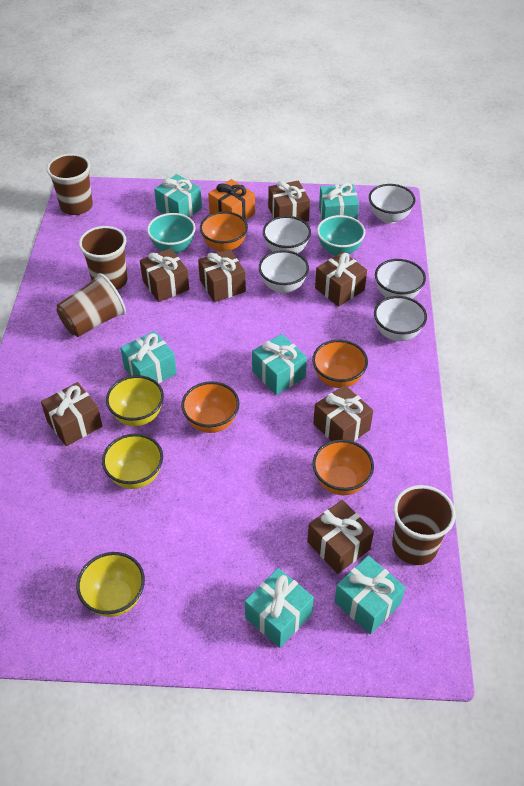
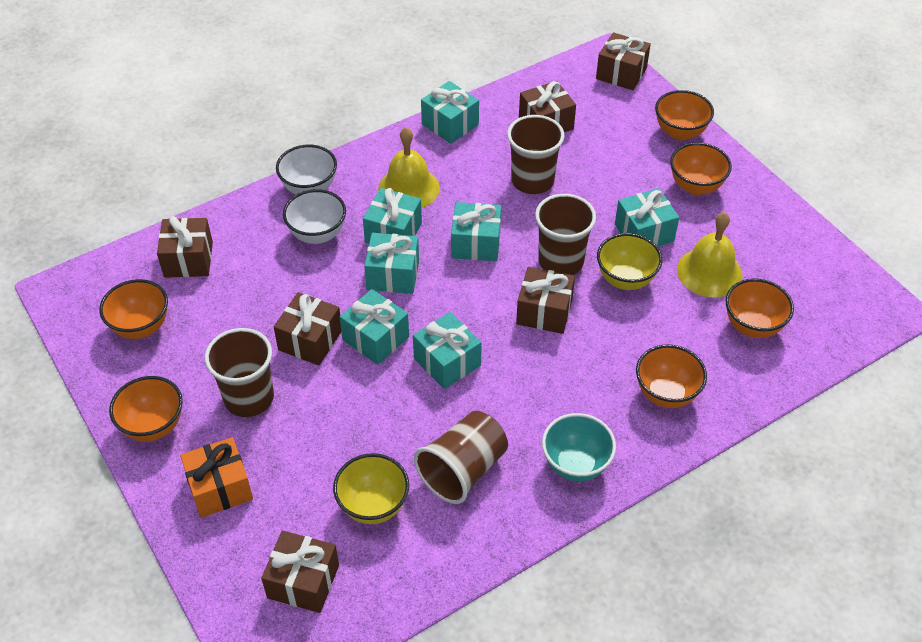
brown gift: [41,382,102,446] [140,248,189,302] [198,249,246,302] [268,180,310,222] [307,500,374,574] [313,385,373,441] [315,252,367,307] = 7 -> [157,216,213,278] [261,530,339,613] [274,292,341,365] [516,267,575,334] [519,81,576,132] [596,32,651,90] = 6
orange bowl: [181,381,240,433] [200,211,248,252] [312,340,368,388] [313,439,374,495] = 4 -> [99,279,168,339] [109,376,183,442] [636,345,707,408] [655,90,714,141] [670,142,732,195] [726,278,794,338] = 6
turquoise bowl: [147,213,196,254] [317,215,366,256] = 2 -> [542,413,616,481] = 1
turquoise gift: [120,331,177,383] [154,174,202,217] [245,568,314,648] [252,334,307,395] [319,183,359,220] [334,555,406,634] = 6 -> [340,289,409,365] [363,188,422,244] [364,233,419,294] [413,312,482,389] [421,81,479,144] [451,202,501,261] [615,188,679,247] = 7
white bowl: [259,250,309,294] [263,216,311,253] [369,184,415,224] [374,296,427,341] [375,259,426,298] = 5 -> [276,145,337,194] [283,189,346,244] = 2
yellow bell: none = 0 -> [378,127,440,208] [677,212,743,298] = 2
yellow bowl: [76,552,145,617] [102,434,163,489] [106,375,164,426] = 3 -> [333,453,409,524] [597,233,662,290] = 2

